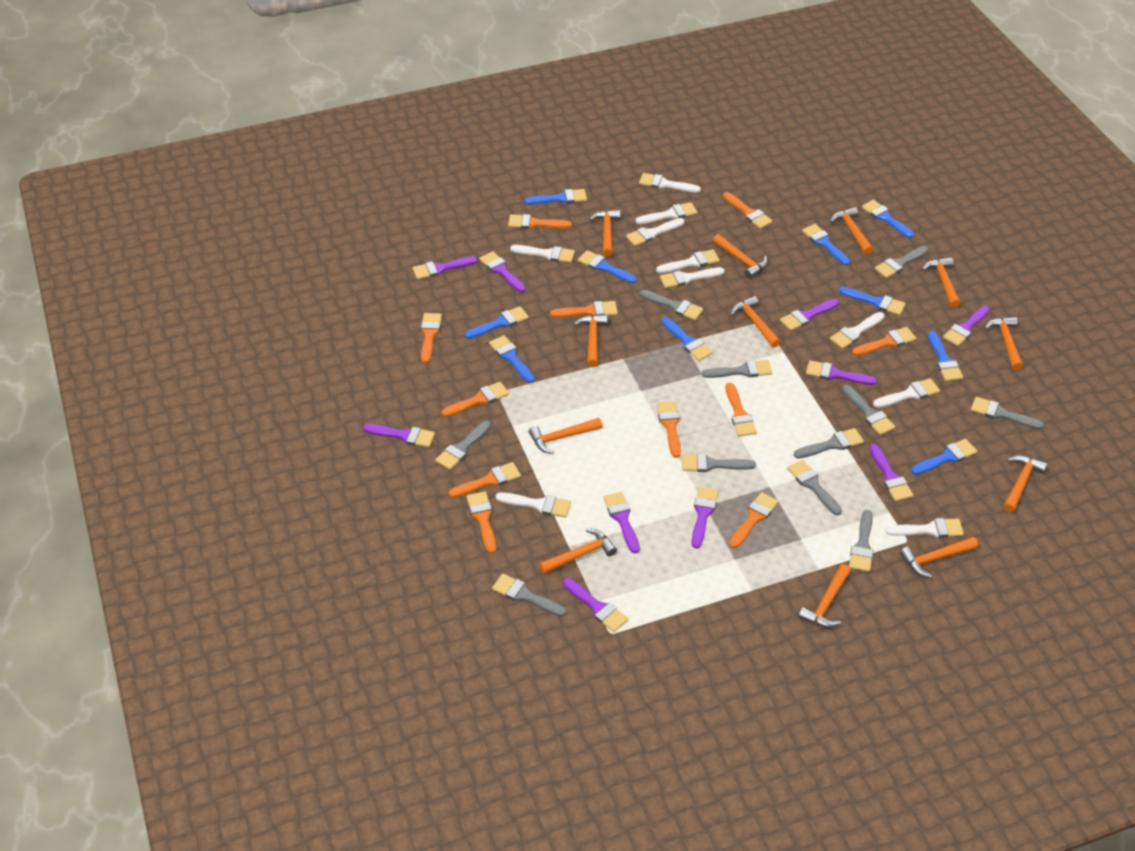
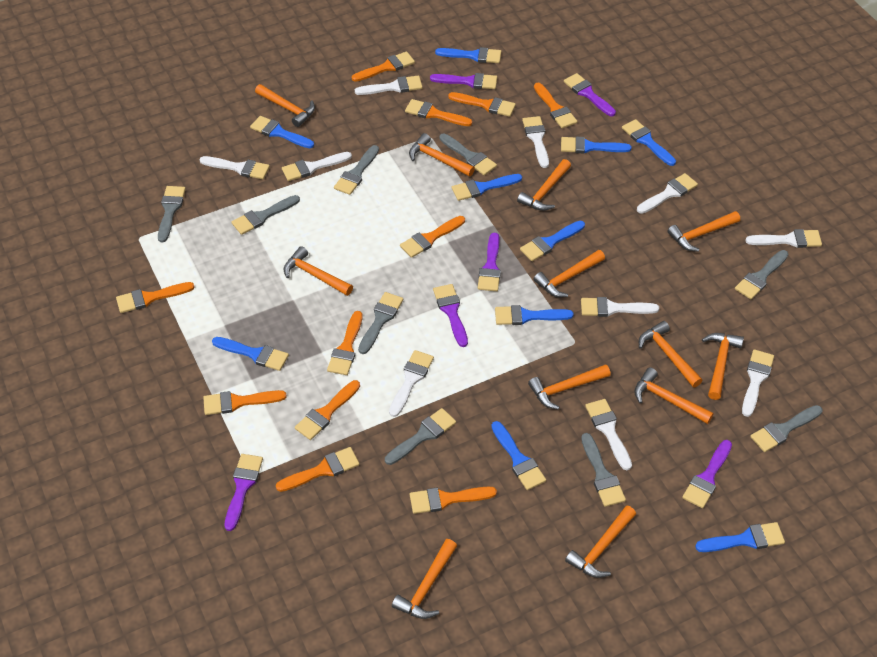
grey brush: [435,421,491,470] [492,574,566,617] [640,290,703,320] [682,454,756,472] [702,360,772,378] [787,460,842,516] [794,428,864,458] [842,385,895,435] [849,510,873,572] [875,246,929,278] [971,397,1044,429] = 11 -> [158,186,186,242] [231,195,300,235] [334,145,379,195] [358,292,403,354] [385,408,456,465] [439,134,497,175] [581,433,626,507] [735,250,788,299] [750,405,823,452] = 9
purple brush: [363,424,435,447] [413,257,478,279] [479,251,526,292] [563,578,628,632] [603,492,640,553] [692,487,718,548] [780,298,839,331] [806,360,877,385] [869,444,913,501] [943,306,990,346] = 10 -> [225,454,263,531] [430,73,497,89] [433,284,468,347] [478,233,501,291] [564,73,616,116] [682,440,732,508] = 6

